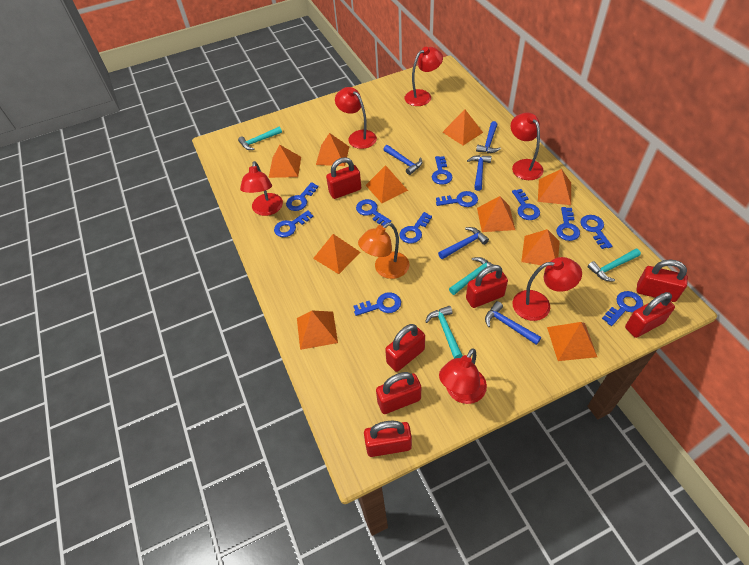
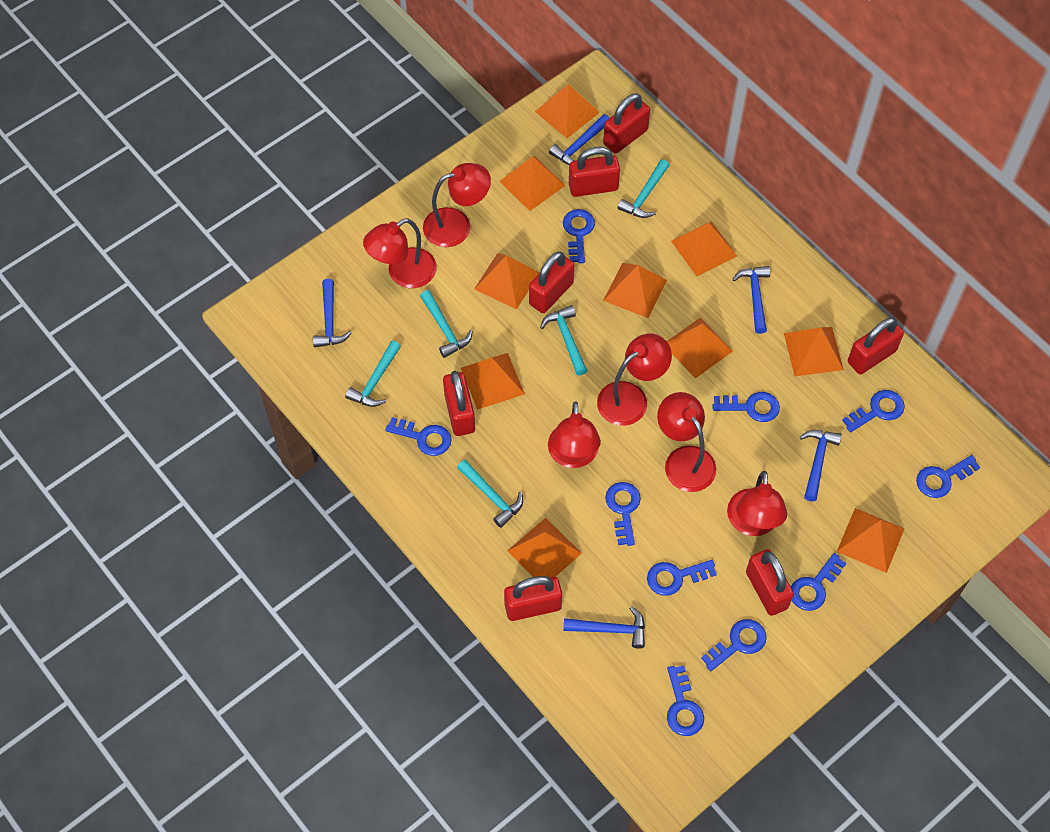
blue key: [274,210,313,237] [286,182,319,211] [354,292,401,316] [356,199,391,226] [399,212,432,243] [432,156,453,185] [436,191,478,207] [512,189,540,220] [556,207,580,241] [581,215,612,249] [602,291,643,326] = 11 -> [385,417,452,456] [563,209,595,263] [605,482,641,546] [647,560,717,596] [667,665,704,736] [701,619,767,671] [712,392,780,422] [791,553,846,611] [842,390,905,432] [916,455,981,498] = 10
orange lamp: [358,222,410,279] = 1 -> none = 0
turquoise hammer: [238,127,282,150] [425,306,463,359] [449,257,494,295] [588,249,641,282] = 4 -> [345,341,401,407] [420,290,473,358] [457,460,523,528] [540,305,588,375] [617,160,669,218] = 5

